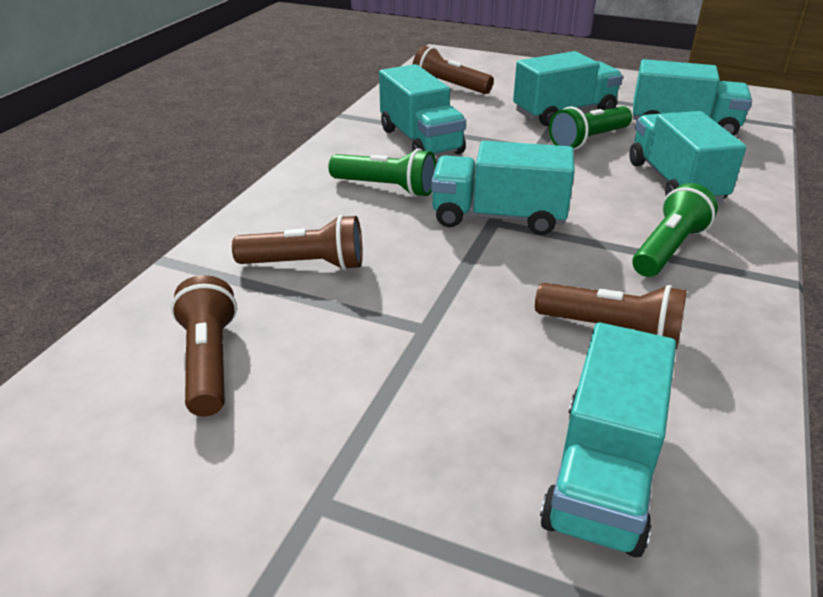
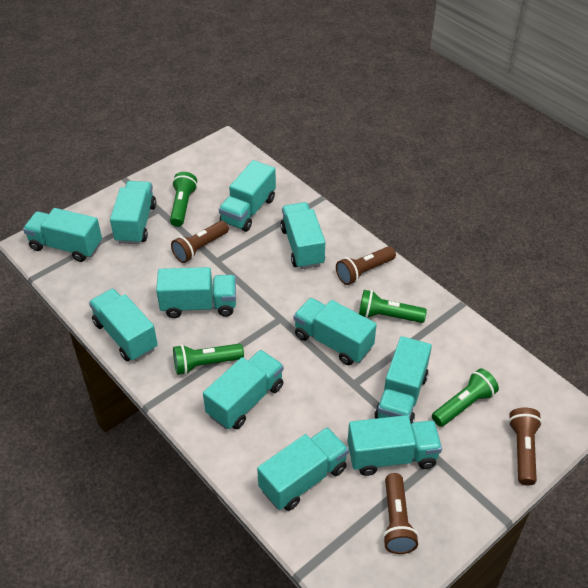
green flashlight: [328,149,436,197] [549,106,632,150] [632,183,718,277] = 3 -> [170,172,197,227] [173,344,244,375] [359,290,427,323] [432,368,499,427] = 4
turquoise truck: [379,64,466,156] [431,141,575,235] [513,51,623,126] [540,323,676,557] [629,111,746,203] [633,59,752,136] = 6 -> [23,208,102,262] [89,289,158,361] [110,181,156,244] [156,267,236,318] [203,350,284,429] [219,160,276,232] [257,427,349,511] [280,202,325,269] [294,298,377,365] [347,415,442,476] [375,336,432,424] = 11

